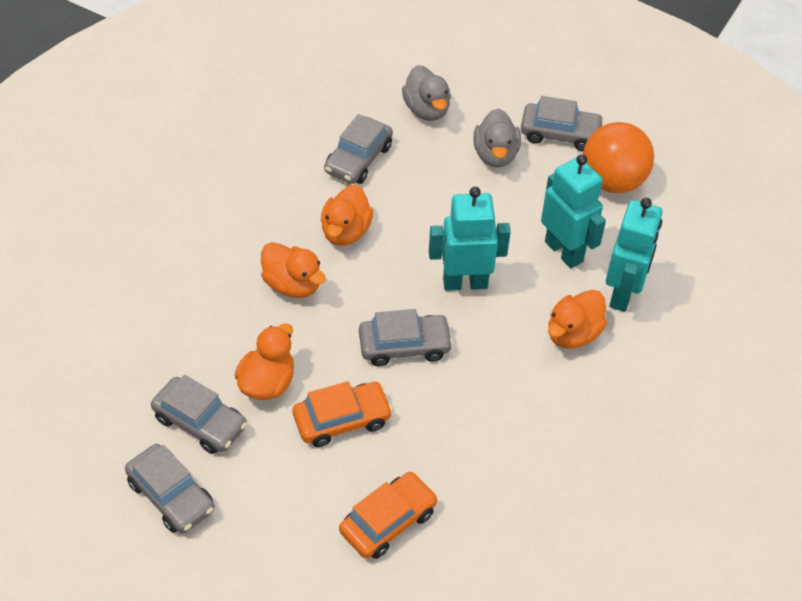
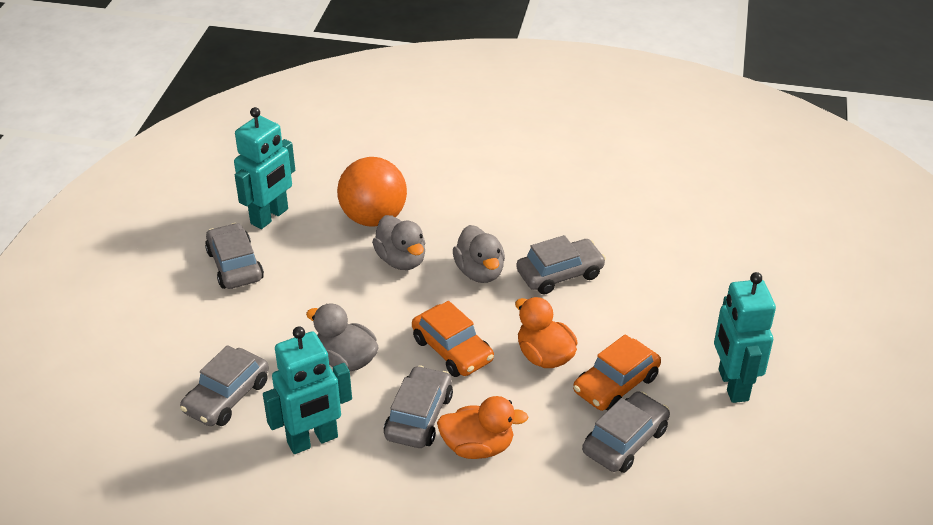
grey duck: [402,65,451,121] [473,109,521,168] = 2 -> [306,303,378,371] [372,215,425,270] [453,225,505,283] = 3
orange duck: [234,323,294,400] [261,242,326,298] [321,185,373,246] [548,290,607,349] = 4 -> [437,396,528,459] [515,297,578,368] = 2

